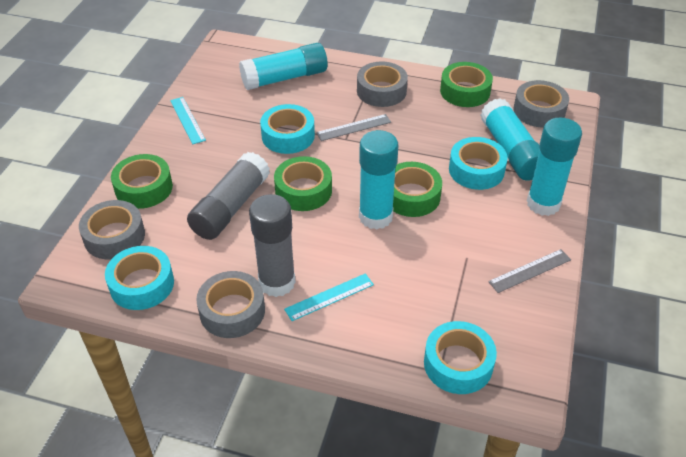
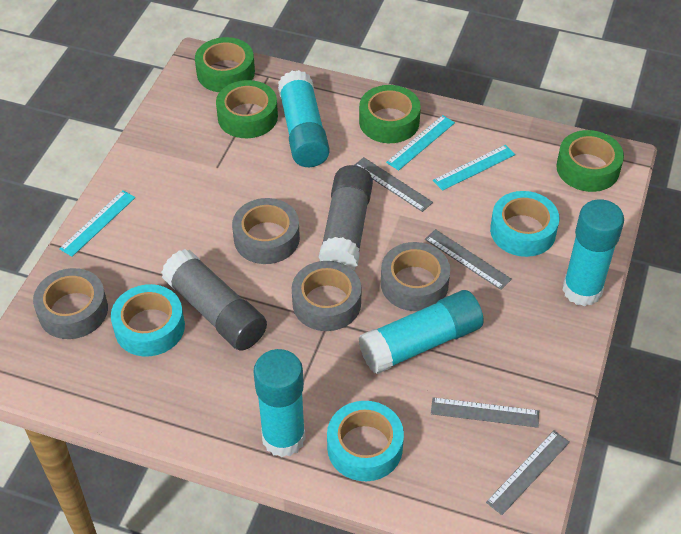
grey ruler: [316,114,391,141] [488,249,571,293] = 2 -> [355,157,433,212] [425,229,512,290] [431,397,539,428] [486,431,570,515] = 4
turquoise ruler: [170,97,206,144] [284,273,374,321] = 2 -> [59,190,135,257] [386,115,455,171] [433,145,515,191] = 3
turquoise tape: [105,246,174,310] [260,104,315,154] [424,321,497,394] [449,137,508,190] = 4 -> [111,284,185,357] [327,401,404,481] [490,191,559,257] = 3

